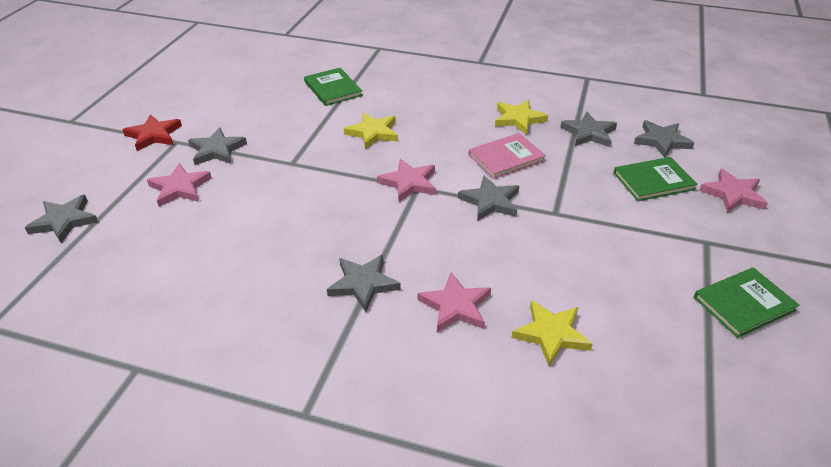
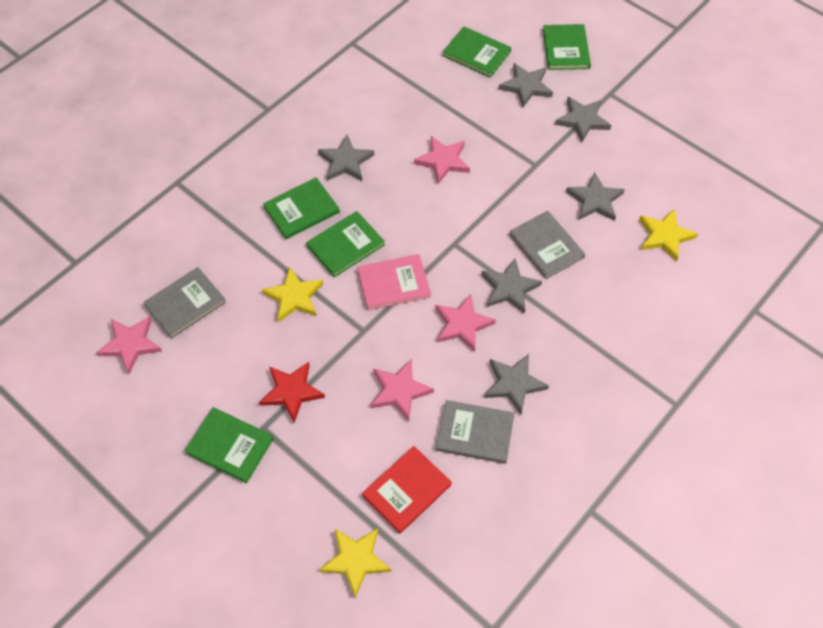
green book: [304,68,363,106] [614,157,698,201] [694,267,799,338] = 3 -> [185,407,274,483] [263,177,340,239] [306,211,385,277] [443,26,511,78] [543,24,591,70] = 5
grey book: none = 0 -> [143,267,226,339] [436,400,515,464] [509,211,585,279] = 3
red book: none = 0 -> [362,446,452,534] = 1

